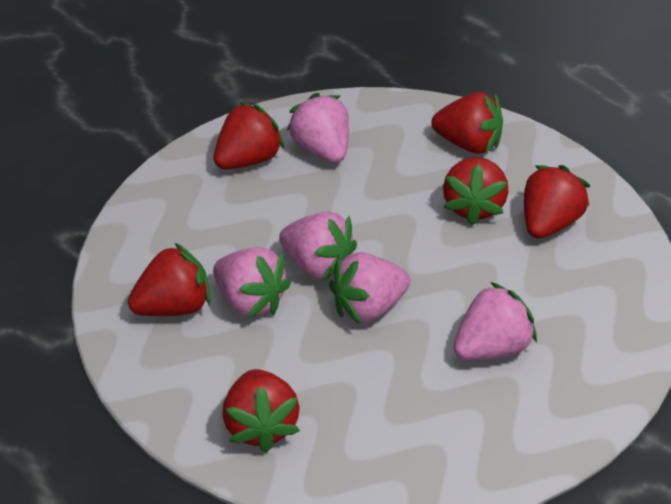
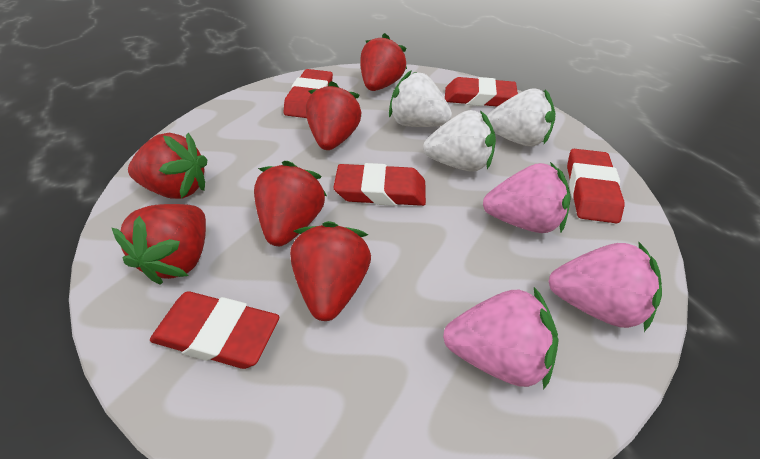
pink strawberry: [213,247,291,318] [279,211,357,281] [287,93,349,163] [329,252,410,325] [454,282,537,360] = 5 -> [443,287,559,389] [483,162,571,233] [548,242,662,332] = 3
red eraser: none = 0 -> [150,291,279,369] [283,69,333,118] [333,163,426,206] [445,77,518,107] [567,149,625,223] = 5
white strawberry: none = 0 -> [389,70,452,127] [423,110,496,172] [487,88,556,147] = 3

